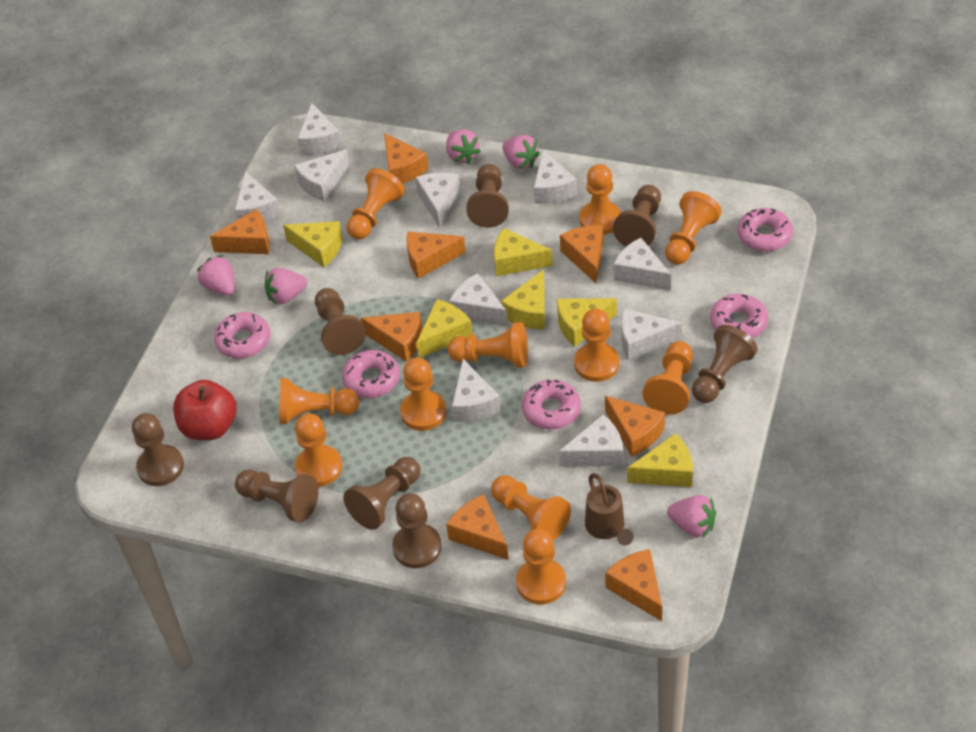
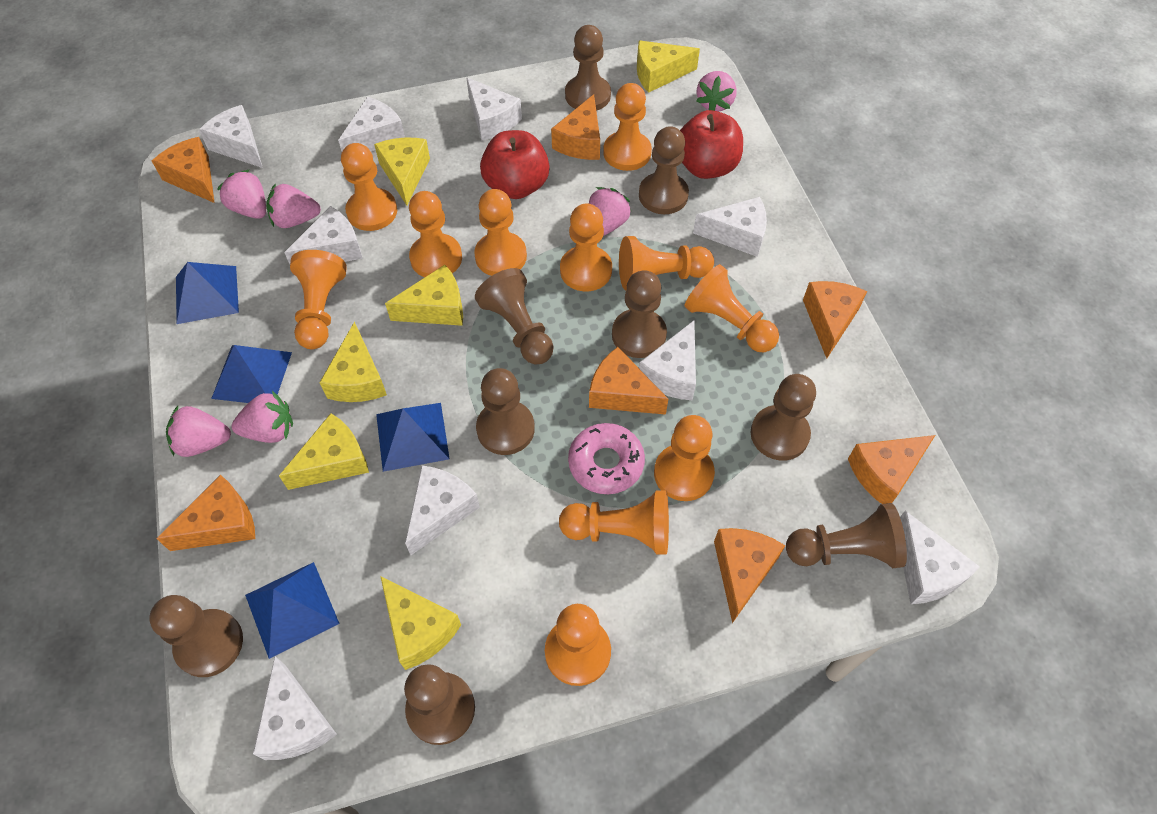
blue pyramid: none = 0 -> [176,262,239,324] [211,345,292,403] [245,562,340,659] [376,403,450,472] = 4
brown pawn: [132,413,184,486] [235,470,319,523] [315,288,366,355] [343,457,421,530] [392,493,442,568] [466,164,509,228] [613,185,661,246] [692,325,758,403] = 8 -> [149,595,243,677] [404,664,475,745] [475,268,554,365] [476,368,535,455] [565,25,611,111] [612,270,667,358] [639,126,689,214] [751,374,816,461] [786,503,907,568] = 9
brown watering can: [585,473,634,546] = 1 -> none = 0
orange cheese: [210,209,270,254] [361,312,422,362] [384,133,428,183] [407,232,466,279] [446,494,509,560] [560,225,604,283] [605,396,665,457] [605,549,662,621] = 8 -> [152,137,215,203] [157,475,255,551] [551,94,600,160] [589,347,668,415] [714,528,785,623] [803,281,867,359] [848,435,935,504] = 7
pink donut: [214,312,270,359] [342,350,400,398] [522,379,581,430] [710,294,768,338] [737,208,793,252] = 5 -> [568,423,645,494] = 1
pink strawberry: [197,255,235,296] [265,268,307,305] [446,129,481,164] [502,135,540,169] [667,495,716,538] = 5 -> [166,406,231,457] [217,170,266,219] [232,391,293,443] [266,183,321,228] [589,187,631,236] [696,71,737,112] = 6
red apple: [173,380,237,440] = 1 -> [480,130,550,199] [680,110,743,179] = 2
white cheese: [235,171,281,222] [294,150,349,202] [297,103,342,155] [415,172,460,228] [449,273,508,326] [452,359,501,422] [534,150,577,204] [559,414,623,467] [614,238,671,290] [621,309,682,360] = 10 -> [199,105,263,168] [253,656,337,760] [284,206,363,264] [338,97,405,151] [405,465,480,555] [466,77,522,140] [639,321,696,401] [693,197,767,257] [900,511,980,604] = 9

